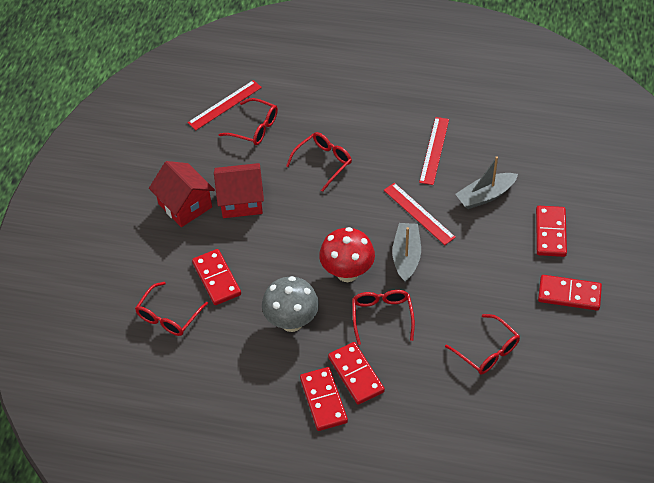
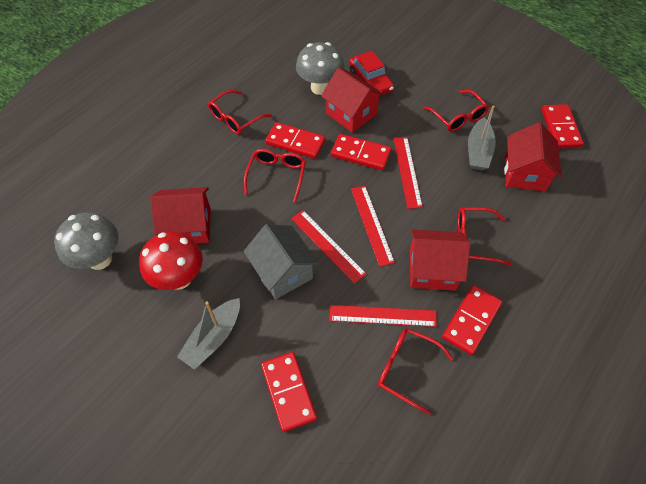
grey house: none = 0 -> [243,224,319,299] = 1
grey mushroom: [262,276,319,332] = 1 -> [54,212,119,270] [296,42,344,95] = 2
red car: none = 0 -> [349,51,394,96] = 1
red house: [149,161,215,227] [214,163,264,218] = 2 -> [150,187,211,243] [321,67,384,133] [410,229,470,291] [504,122,562,191] = 4
red ruler: [187,80,262,130] [384,183,456,245] [419,117,449,185] = 3 -> [291,210,366,284] [329,305,437,327] [351,186,395,267] [393,137,423,209] = 4

